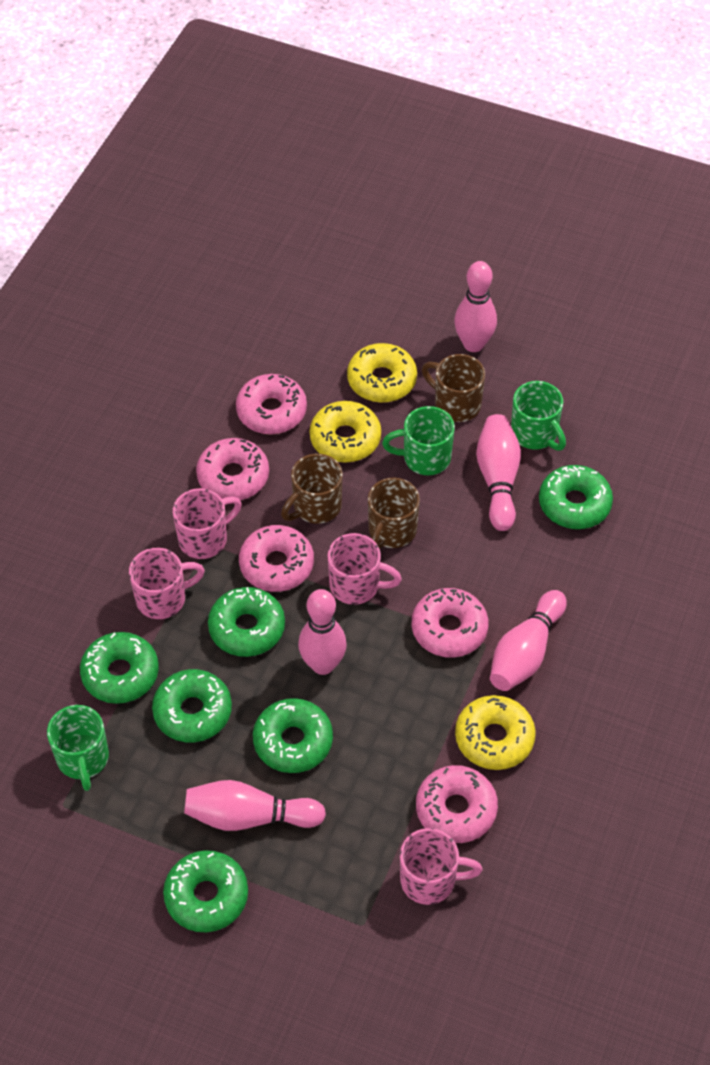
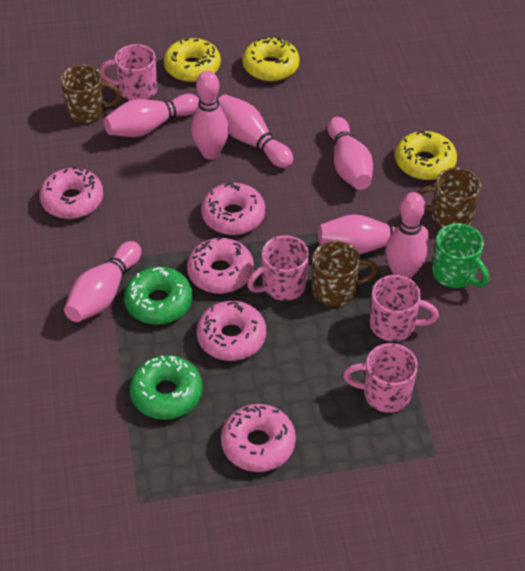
green donut: [80,632,159,704] [152,669,232,743] [163,850,248,932] [208,587,285,657] [253,698,333,773] [539,465,613,529] = 6 -> [124,267,192,325] [130,355,202,420] = 2
green mug: [47,705,109,791] [382,406,455,475] [511,381,566,451] = 3 -> [432,223,489,288] = 1
pink bowling pin: [184,780,326,831] [298,589,347,675] [454,261,497,352] [476,414,521,531] [490,590,567,691] = 5 -> [64,241,141,322] [104,94,199,137] [191,71,229,160] [218,95,293,168] [318,214,429,254] [327,117,373,190] [385,192,427,279] = 7

